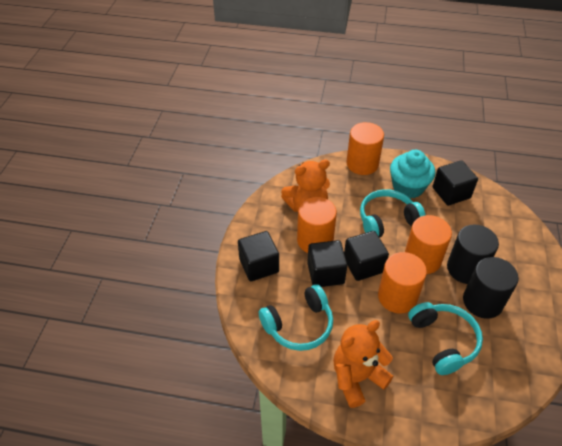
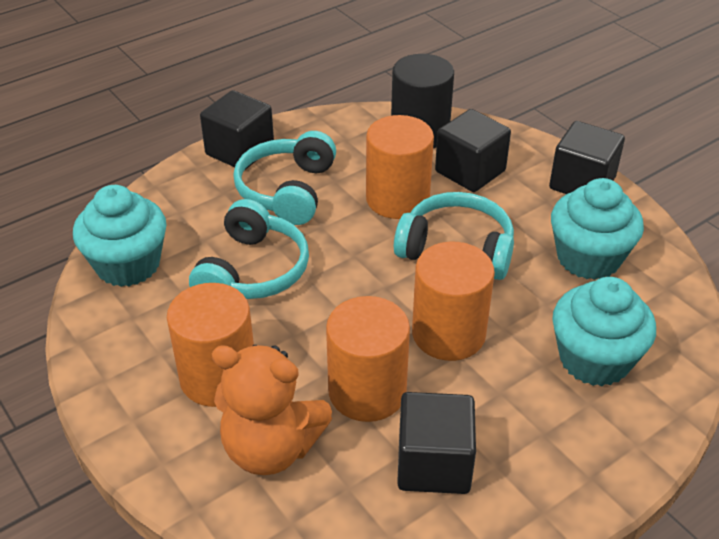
black cylinder: [447,224,499,284] [463,257,519,319] = 2 -> [391,54,454,148] = 1
orange teddy bear: [281,159,330,212] [333,320,393,408] = 2 -> [212,345,332,475] = 1
turquoise cupcake: [390,150,435,199] = 1 -> [73,185,166,287] [551,178,644,280] [552,277,656,386] = 3

